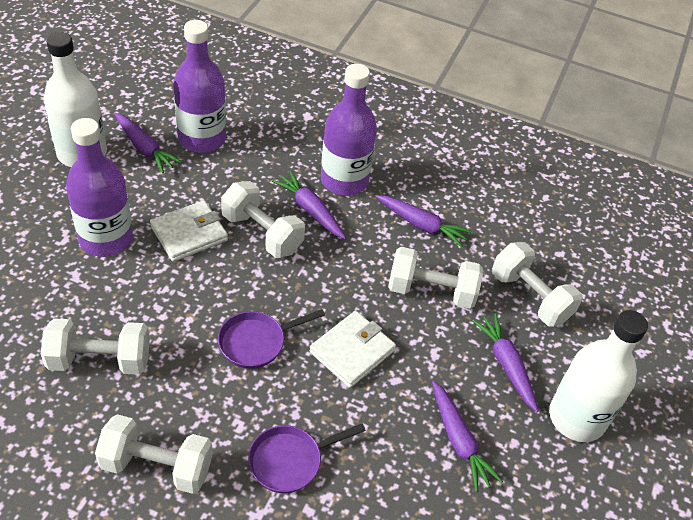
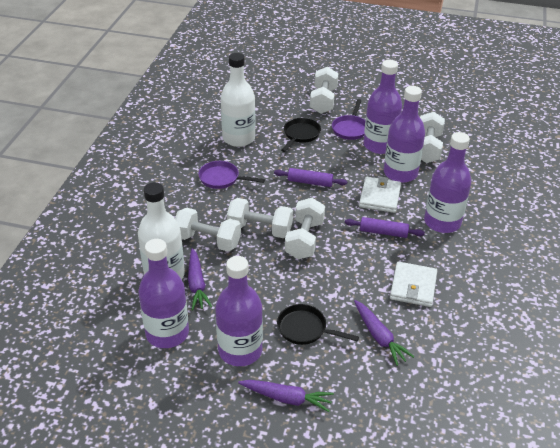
black pan: none = 0 -> [277,304,359,345] [281,118,321,152] = 2
purple bottle: [66,118,133,257] [173,20,226,153] [321,64,377,196] = 3 -> [138,239,189,348] [215,256,263,366] [363,60,402,154] [384,86,425,183] [424,132,471,233] = 5
purple carrot: [114,113,182,173] [272,171,346,239] [375,195,472,247] [432,381,503,492] [472,313,539,412] = 5 -> [188,248,212,310] [238,380,334,412] [354,300,414,366] = 3
purple rolling pin: none = 0 -> [274,168,347,187] [345,217,425,238] = 2

